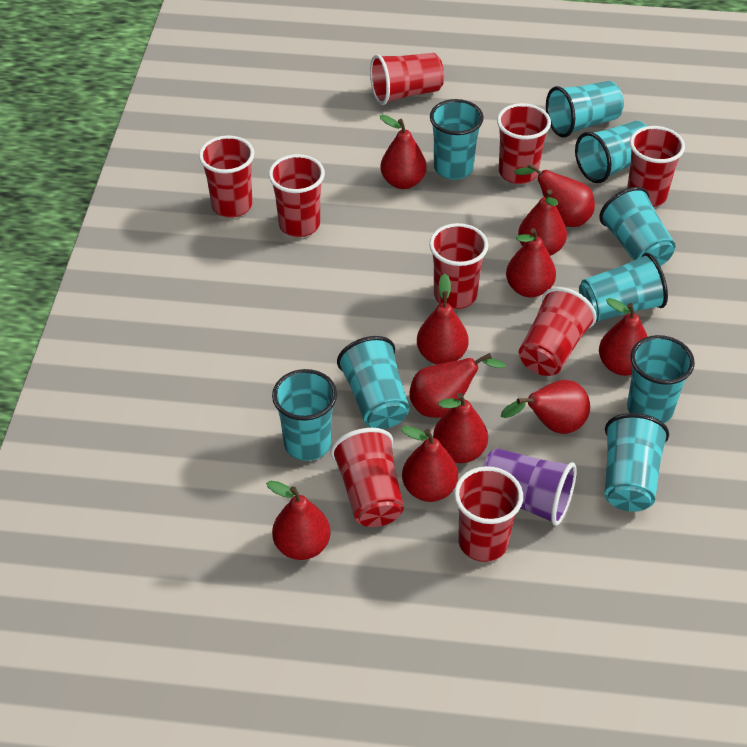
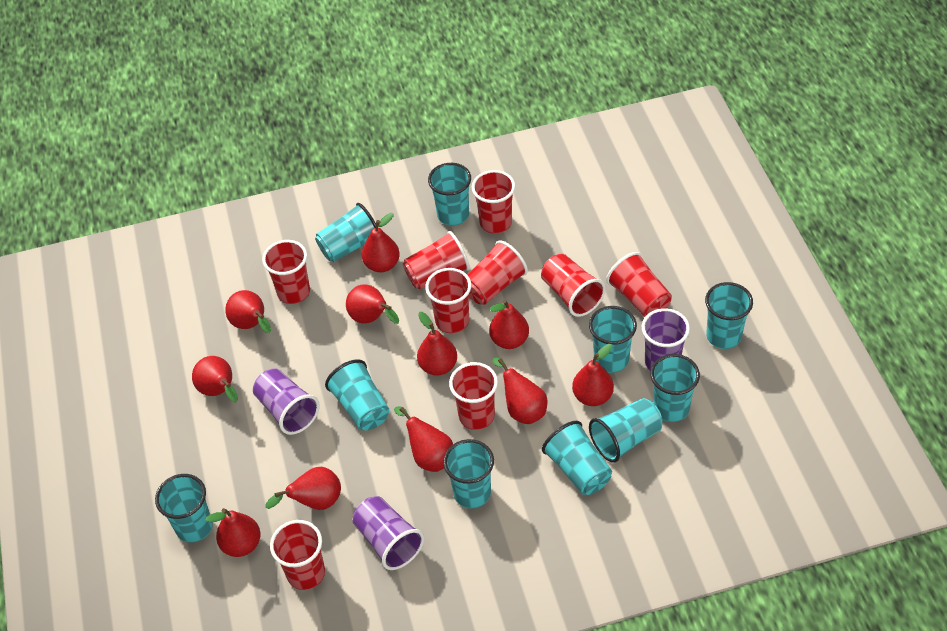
purple cup: [483,448,577,526] = 1 -> [253,368,320,435] [352,496,424,570] [642,308,690,371] = 3
turquoise cup: [272,369,337,461] [337,336,410,429] [430,99,484,180] [546,81,624,138] [575,121,647,183] [579,253,668,322] [599,187,676,266] [604,413,669,512] [627,335,695,423] = 9 -> [155,474,213,543] [315,203,376,262] [325,359,389,430] [428,163,471,226] [443,439,494,508] [542,421,612,495] [589,306,637,373] [589,398,663,463] [650,354,700,422] [705,282,753,349] = 10

